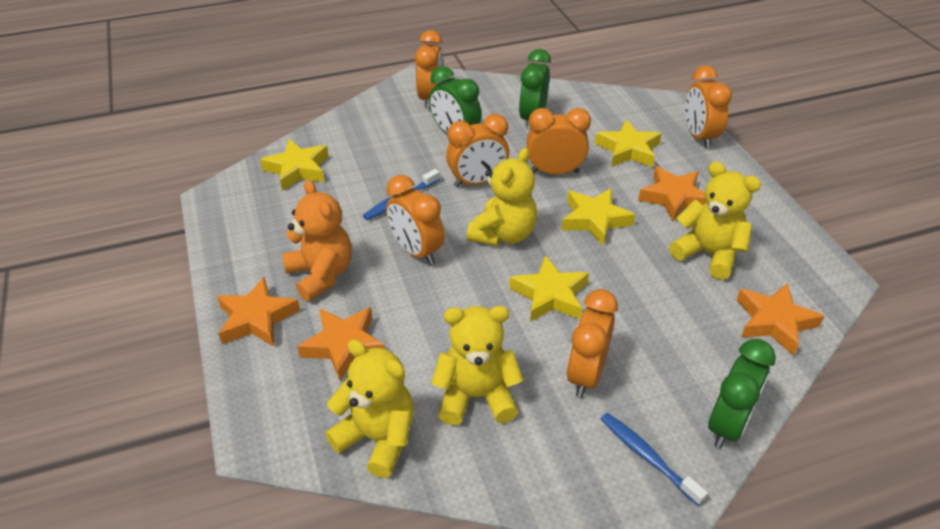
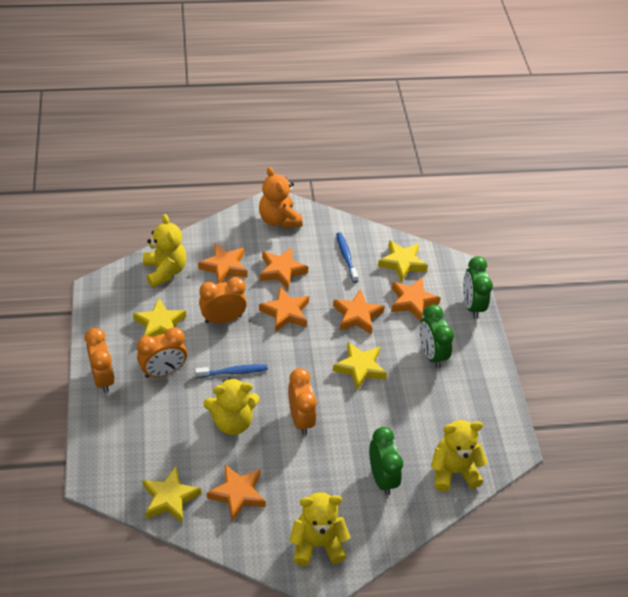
orange clock: [386,175,445,265] [415,30,443,109] [446,114,509,187] [527,108,591,174] [566,289,618,398] [685,65,732,149] = 6 -> [85,328,115,393] [137,327,187,378] [199,277,247,323] [288,368,317,435] = 4
orange star: [217,277,300,347] [297,307,385,381] [638,166,706,221] [737,283,824,355] = 4 -> [198,243,247,283] [207,465,266,522] [259,247,308,290] [259,287,309,332] [333,289,385,335] [391,278,441,321] = 6

